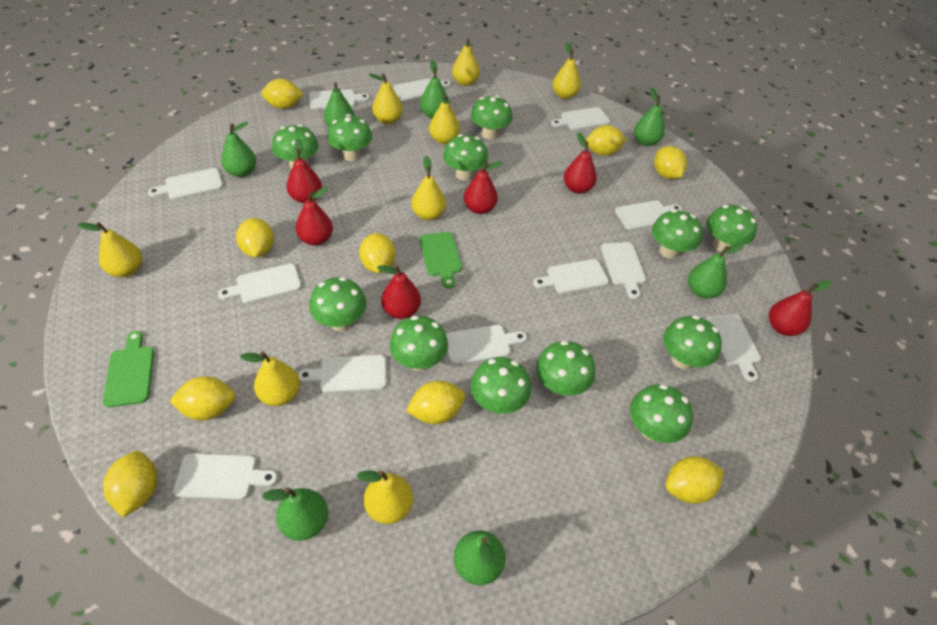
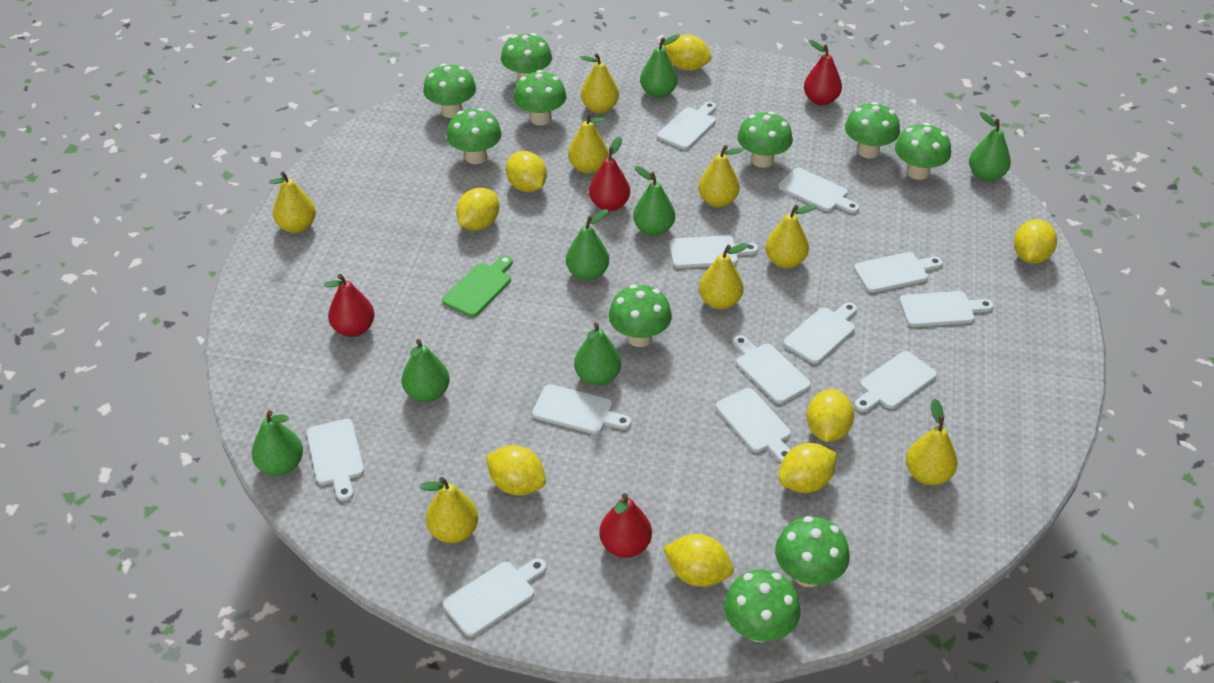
green cutting board: [103,331,154,407] [419,232,462,289] = 2 -> [442,255,513,317] = 1
green mushroom: [272,124,319,169] [309,277,366,331] [327,114,372,161] [390,316,448,371] [443,134,488,181] [470,357,531,414] [471,95,513,140] [536,340,595,396] [630,384,693,443] [652,209,702,259] [663,315,722,369] [707,205,757,252] = 12 -> [423,63,476,118] [447,108,502,164] [501,33,552,81] [513,70,566,125] [609,284,672,347] [724,570,801,642] [737,111,793,168] [775,516,850,587] [845,102,900,158] [895,123,951,180] = 10
red pear: [287,138,322,203] [296,187,333,246] [377,265,421,319] [464,161,503,214] [564,132,597,194] [769,280,832,336] = 6 -> [324,274,374,337] [589,136,630,211] [599,493,652,558] [804,40,842,105] = 4
yellow lemon: [103,451,157,517] [170,377,235,420] [236,218,274,257] [261,79,304,109] [359,233,395,273] [406,381,465,424] [586,125,627,156] [654,146,687,179] [665,456,724,504] = 9 -> [456,188,499,230] [486,445,546,496] [506,151,547,192] [663,534,734,587] [664,34,712,71] [778,443,837,493] [807,389,854,442] [1014,219,1057,264] = 8

